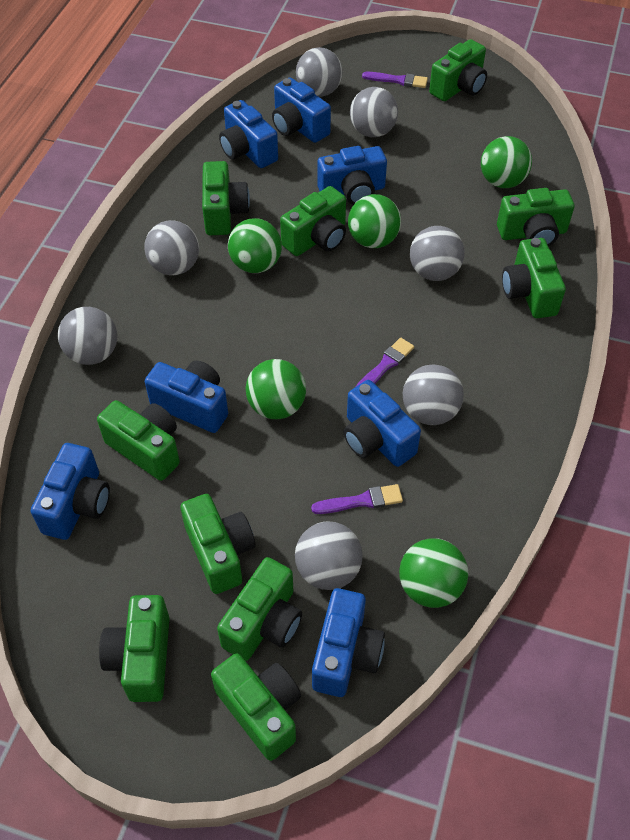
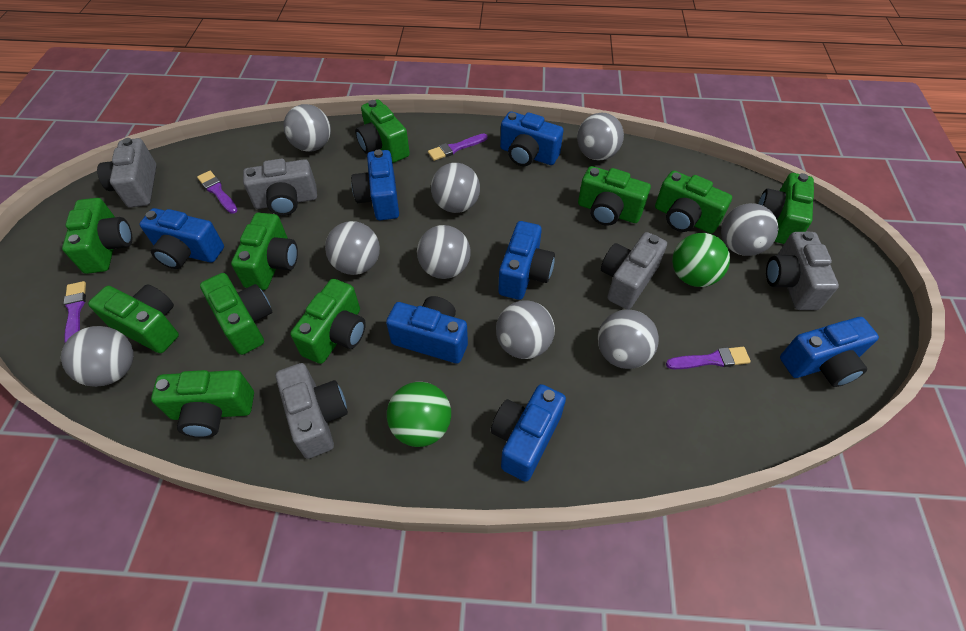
green ball: [228,218,282,273] [246,359,306,419] [348,194,401,248] [399,538,468,608] [481,136,532,188] = 5 -> [387,382,451,447] [672,233,730,287] = 2
grey ball: [58,307,117,365] [144,220,199,275] [295,521,363,590] [296,47,342,97] [350,87,398,137] [403,365,464,425] [410,226,465,281] = 7 -> [61,326,134,387] [284,104,331,152] [325,221,380,275] [417,225,471,279] [431,163,480,213] [496,300,555,359] [577,113,624,161] [598,309,659,369] [721,203,778,256] = 9
grey camera: none = 0 -> [97,138,157,208] [243,159,317,215] [276,363,348,459] [601,232,667,309] [766,231,839,310] = 5
purple brush: [311,484,403,514] [356,338,414,386] [362,72,428,88] = 3 -> [63,281,86,343] [197,171,237,214] [428,134,488,161] [666,347,751,369] = 4

